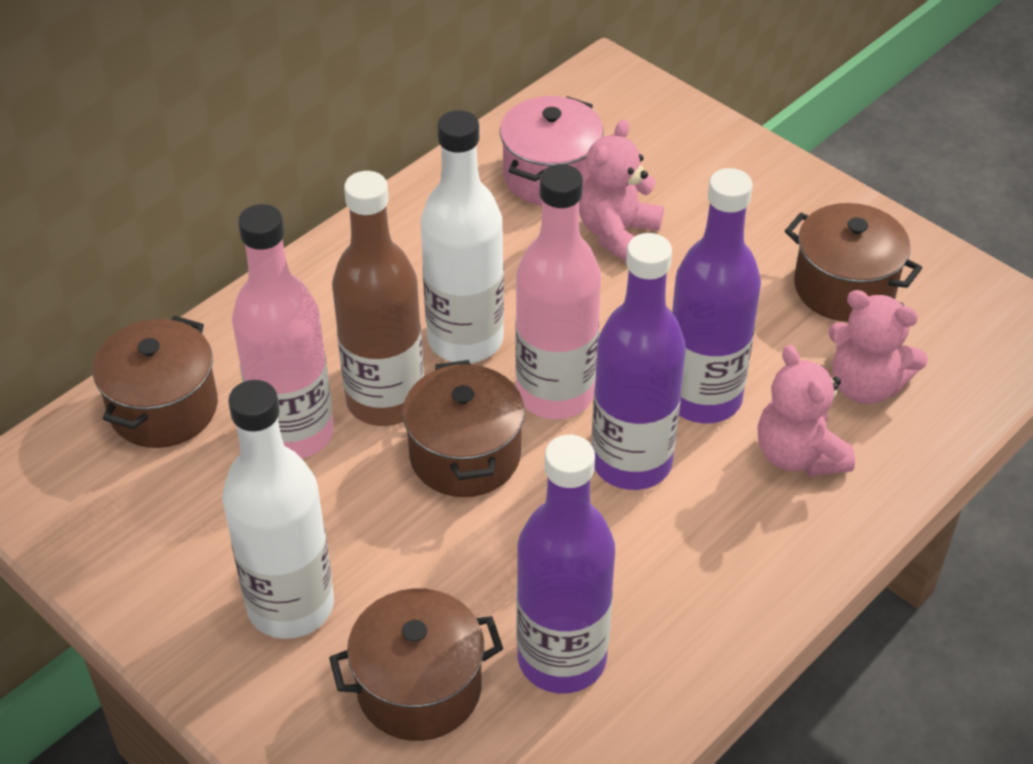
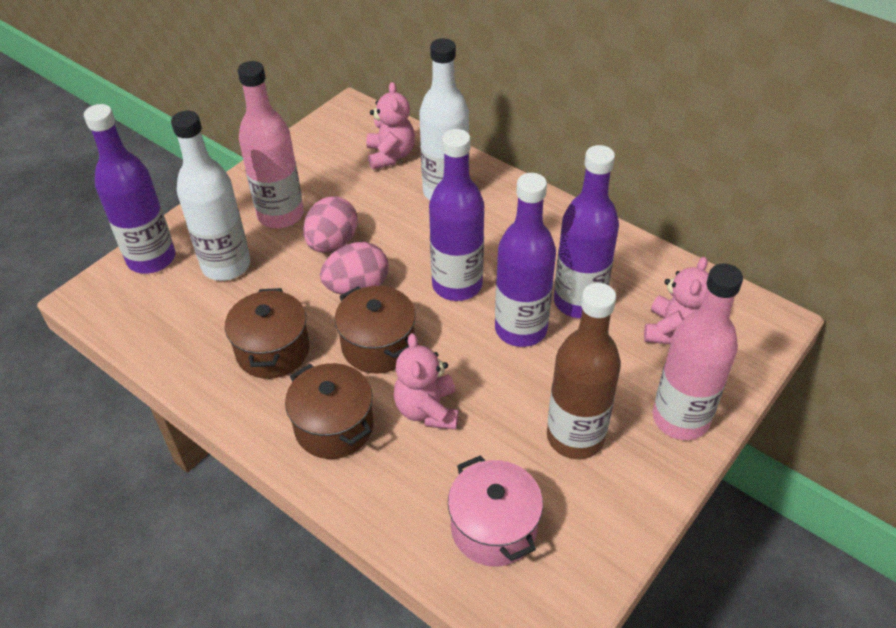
brown pot: [93,316,218,448] [329,588,503,741] [403,360,525,497] [785,203,922,322] = 4 -> [225,288,310,379] [285,363,373,459] [335,286,416,373] = 3
pink egg: none = 0 -> [303,196,358,253] [320,242,389,295] = 2
purple bottle: [517,435,615,693] [592,233,686,490] [672,168,761,423] = 3 -> [84,104,175,274] [429,129,484,301] [495,173,556,347] [554,145,619,318] = 4

